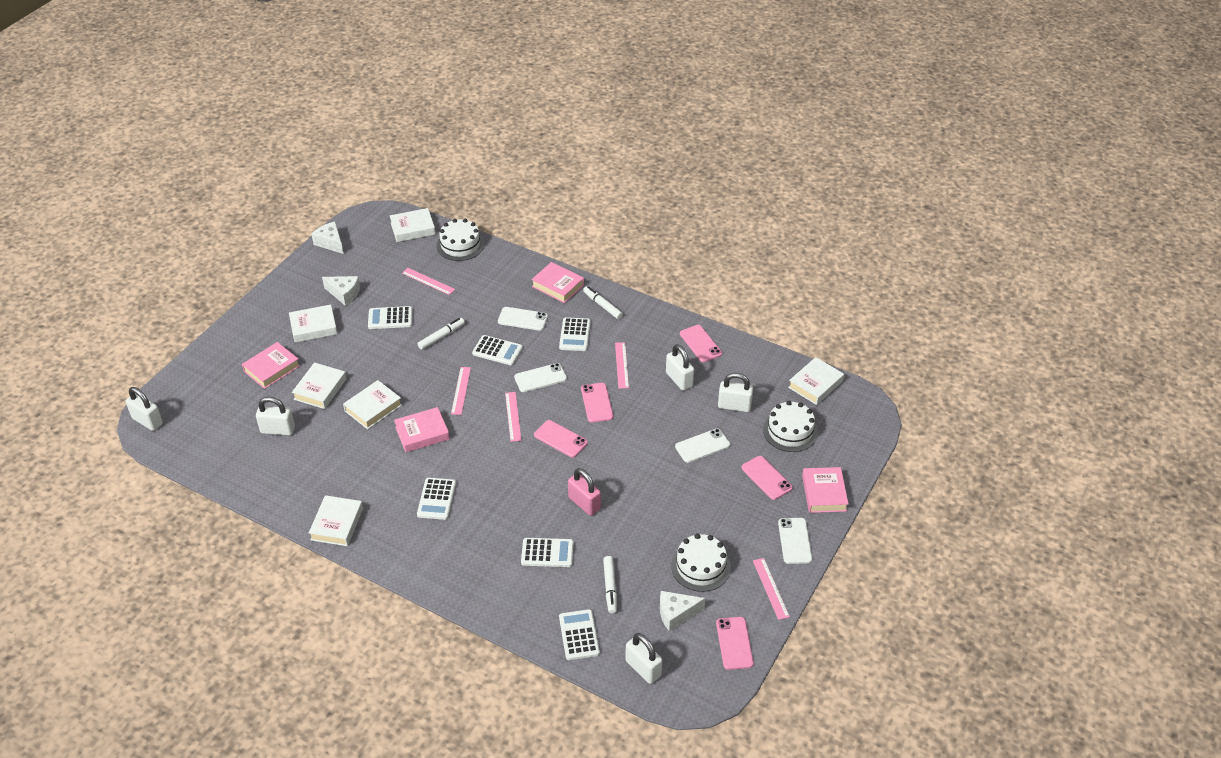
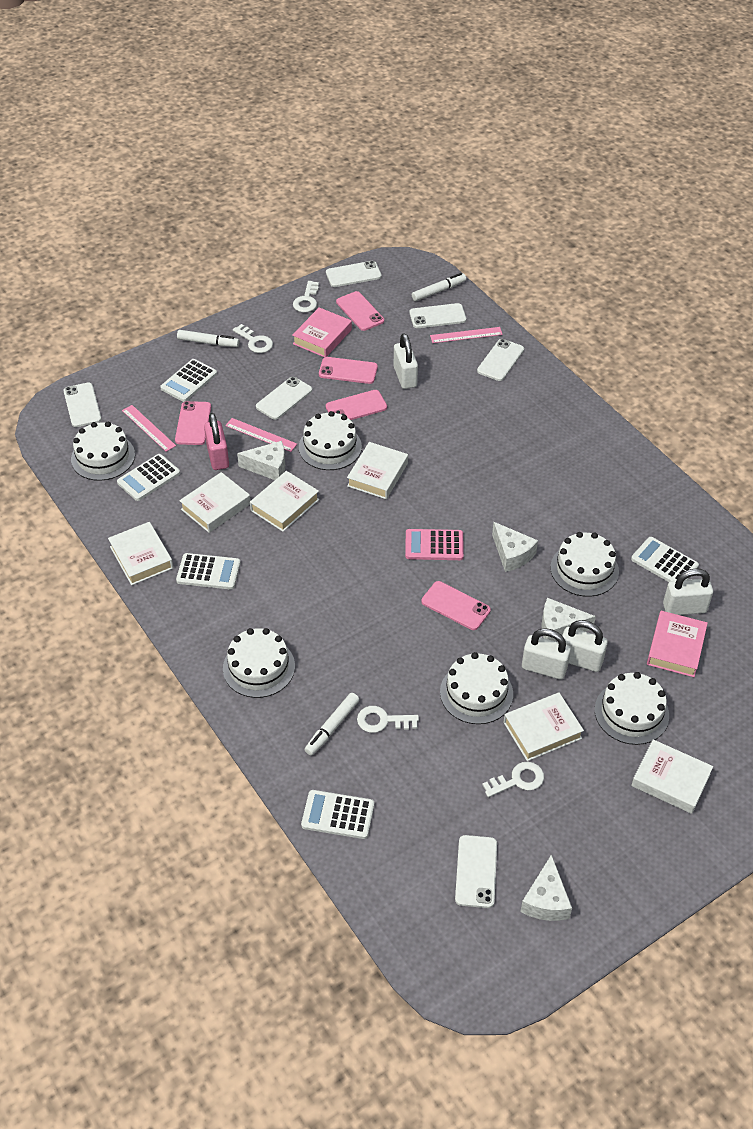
pink book: [242,342,300,389] [394,407,450,452] [531,262,584,303] [802,467,849,513] = 4 -> [292,307,352,357] [647,611,708,677] = 2
pink calculator: none = 0 -> [405,529,464,560] = 1
pink ruler: [402,268,455,295] [451,367,471,415] [505,392,521,442] [615,342,629,389] [753,558,790,620] = 5 -> [122,405,176,452] [225,418,297,452] [430,327,503,343] = 3
white cake: [437,219,484,261] [671,534,731,592] [763,401,818,452] = 3 -> [71,422,135,481] [223,628,295,698] [299,411,362,470] [440,652,513,724] [550,532,619,597] [595,672,669,745] = 6
white calculator: [368,306,413,329] [417,478,456,520] [472,335,523,365] [521,538,574,567] [559,317,591,351] [559,609,600,660] = 6 -> [117,454,180,501] [160,359,217,402] [176,553,241,590] [301,790,374,839] [631,537,699,582] = 5
white cheese: [311,222,343,254] [322,276,360,306] [660,591,705,631] = 3 -> [237,441,285,480] [492,522,538,572] [520,855,572,921] [542,598,596,641] = 4
white key: none = 0 -> [233,324,273,353] [293,281,319,312] [357,706,419,733] [482,762,544,797] = 4
white padlock: [126,387,163,431] [256,397,295,435] [626,633,662,684] [666,344,694,391] [718,373,753,412] = 5 -> [394,333,418,389] [522,628,571,680] [562,620,608,672] [663,568,713,615] = 4
white phone: [498,307,548,331] [514,363,567,392] [675,428,730,463] [778,518,812,564] = 4 -> [63,382,102,427] [256,377,312,420] [326,261,382,287] [409,303,466,328] [455,835,497,908] [477,339,524,381] = 6

